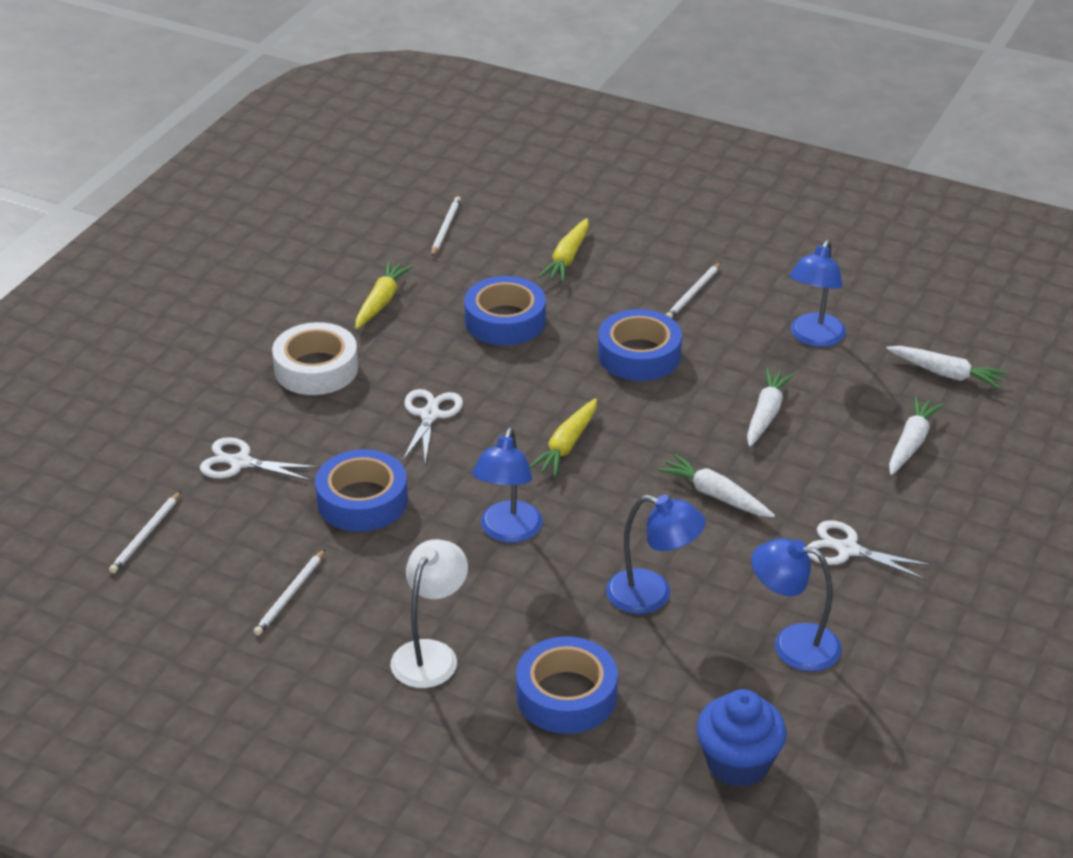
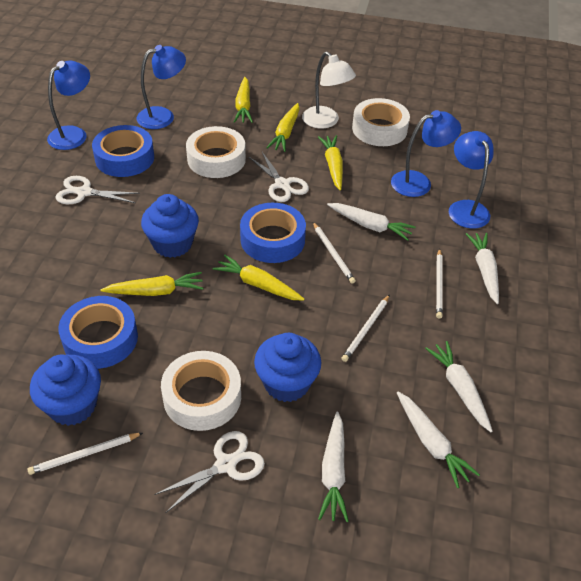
blue cupcake: [696,689,787,787] = 1 -> [30,354,101,426] [141,194,199,258] [254,333,321,402] = 3
blue tape: [315,449,408,532] [464,276,546,345] [516,636,618,734] [598,309,682,381] = 4 -> [58,296,138,369] [92,125,154,177] [240,203,306,263] = 3
white carrot: [658,454,775,517] [747,368,794,447] [886,346,1007,389] [889,396,944,475] = 4 -> [318,412,349,522] [327,203,416,241] [397,392,480,488] [425,341,493,432] [466,233,499,304] = 5
white tape: [272,322,358,395] = 1 -> [161,351,241,431] [186,126,246,178] [352,98,410,146] = 3
yellow carrot: [355,261,413,329] [529,398,597,477] [538,218,589,282] = 3 -> [100,272,204,296] [213,255,304,301] [234,77,253,123] [266,103,300,152] [318,135,343,190] = 5

